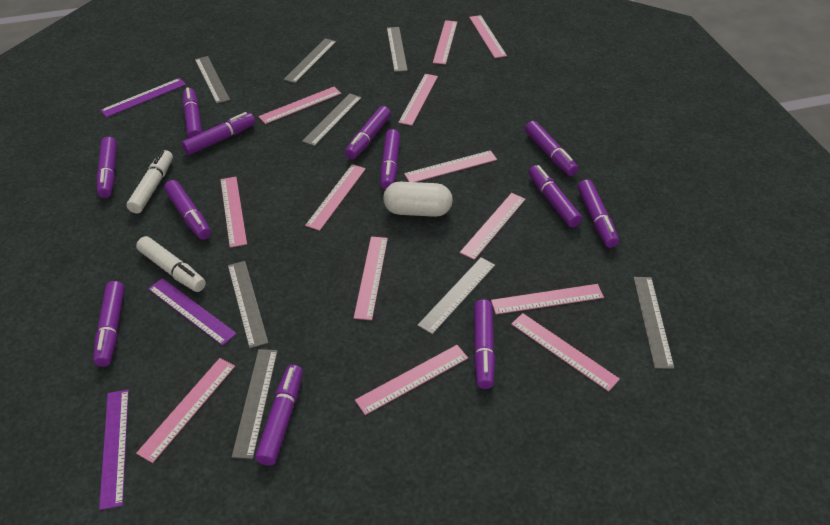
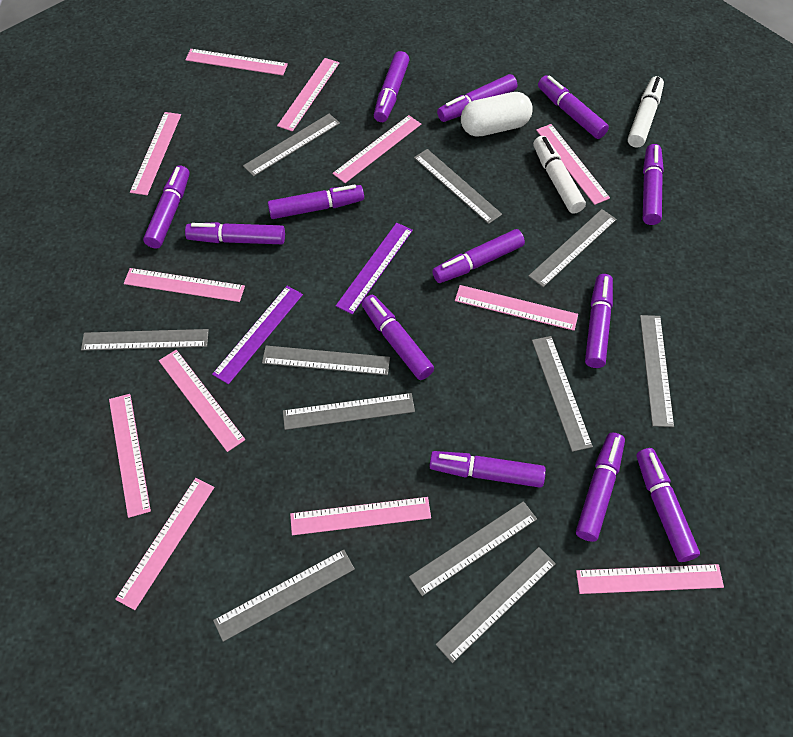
grey ruler: [195,56,230,104] [228,261,268,348] [232,349,278,459] [283,38,336,83] [302,93,362,146] [387,27,408,72] [417,257,495,335] [633,277,674,369] = 8 -> [81,329,209,351] [213,549,355,642] [243,114,340,177] [262,345,390,375] [283,393,415,430] [409,501,537,596] [414,149,502,224] [436,547,556,663] [529,209,617,287] [532,336,593,452] [640,315,674,427] = 11
pink ruler: [136,358,235,463] [220,177,247,248] [258,87,341,124] [305,164,366,231] [354,236,388,320] [355,345,468,415] [398,74,438,126] [404,150,497,182] [433,20,457,65] [460,193,526,260] [469,15,507,58] [491,284,604,314] [511,313,620,392] = 13 -> [109,394,151,518] [115,478,215,610] [124,268,245,302] [130,112,181,195] [159,350,245,452] [185,49,288,75] [277,58,340,132] [290,497,431,535] [333,115,421,183] [455,285,578,331] [536,124,610,205] [576,564,724,594] = 12
purple marker: [93,281,125,367] [97,137,117,198] [164,180,211,240] [182,112,255,155] [183,88,202,139] [255,365,303,466] [345,106,391,159] [381,129,400,190] [474,299,495,389] [525,121,578,176] [528,165,582,227] [578,180,619,248] = 12 -> [143,165,189,248] [185,222,285,244] [268,185,364,219] [362,295,434,380] [374,51,410,122] [429,451,546,488] [432,229,525,283] [437,74,517,122] [538,75,609,139] [576,433,625,542] [585,274,613,368] [636,448,700,562] [643,144,664,225] = 13
purple ruler: [99,390,129,510] [100,78,186,117] [148,278,237,346] = 3 -> [212,286,303,384] [336,223,413,314] = 2

